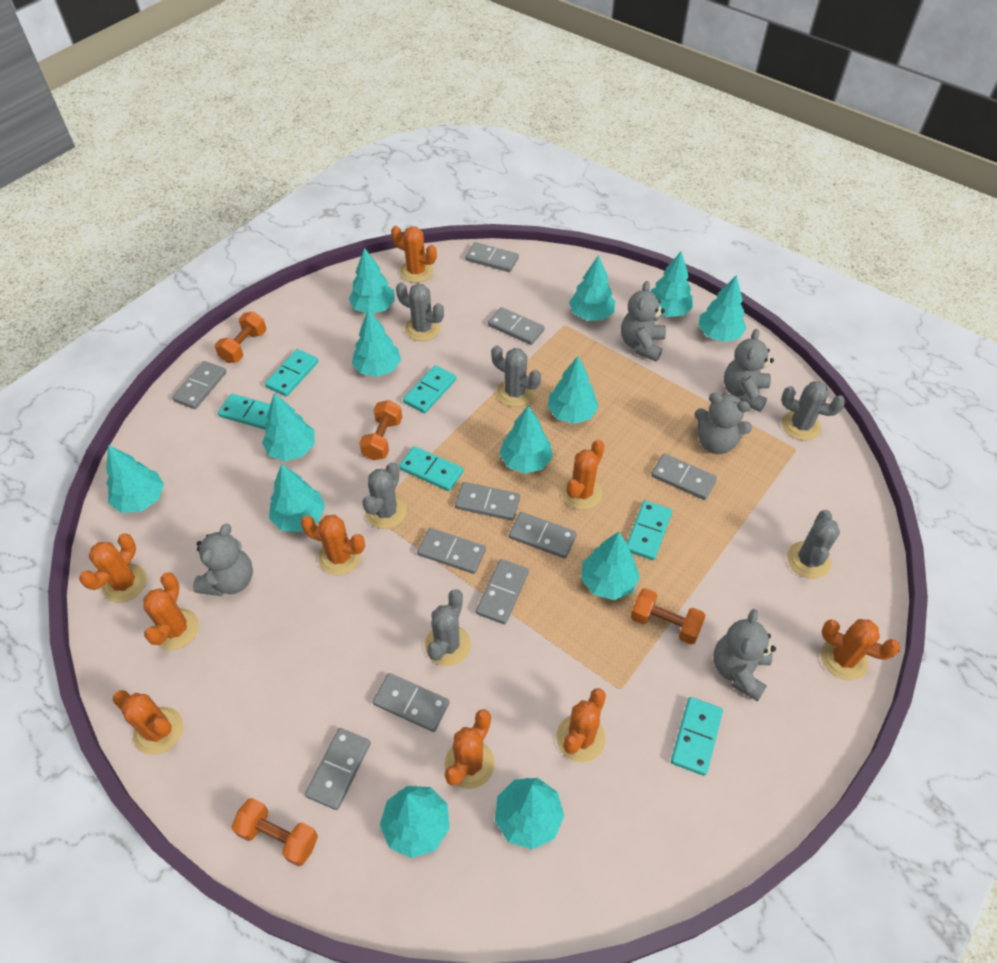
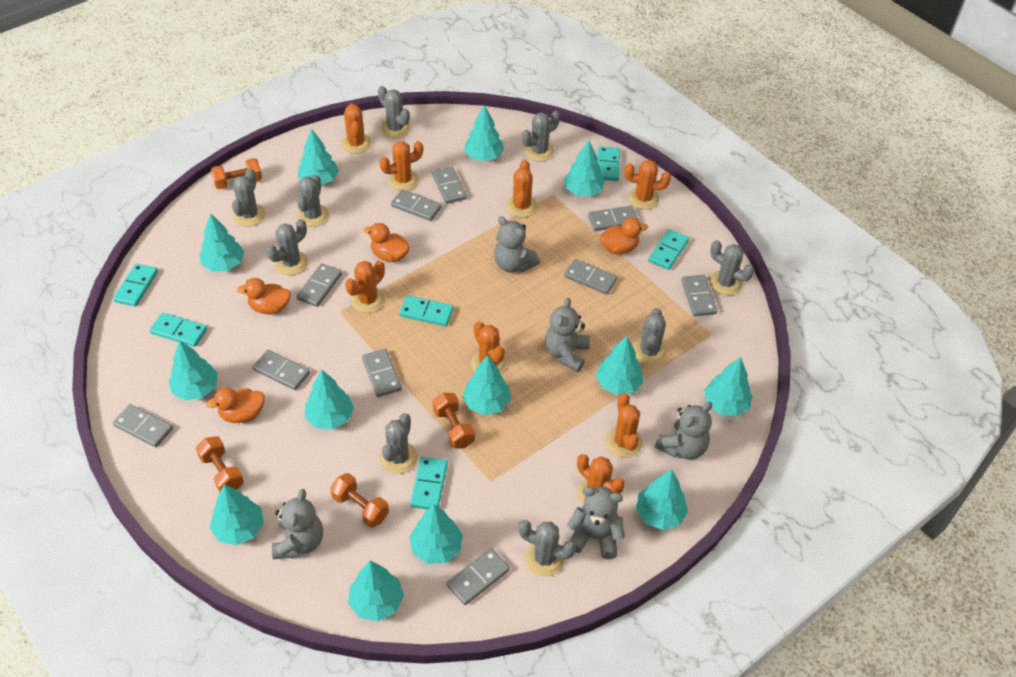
grey cactus: [362,462,407,529] [396,282,444,341] [425,589,471,666] [491,345,541,407] [781,381,846,441] [787,510,840,579] = 6 -> [232,168,266,227] [266,219,308,275] [297,174,329,227] [378,86,410,138] [380,413,418,474] [518,520,576,576] [522,111,560,161] [633,308,667,365] [709,240,754,295] = 9
orange cactus: [79,534,147,603] [113,690,183,755] [143,572,199,650] [300,515,365,576] [391,226,437,283] [445,709,495,789] [556,688,606,762] [562,440,605,510] [821,619,901,681] = 9 -> [341,103,371,154] [345,260,385,313] [380,141,423,191] [471,321,506,374] [506,160,538,217] [577,454,625,505] [605,393,643,458] [625,159,671,209] = 8
orange duck: none = 0 -> [206,387,265,423] [237,278,291,314] [364,223,410,262] [600,218,648,254] = 4

